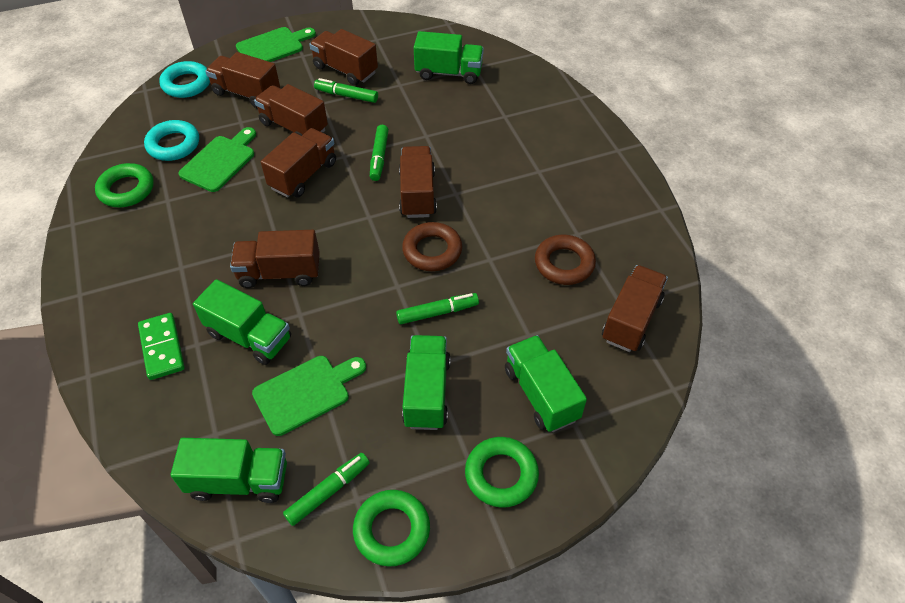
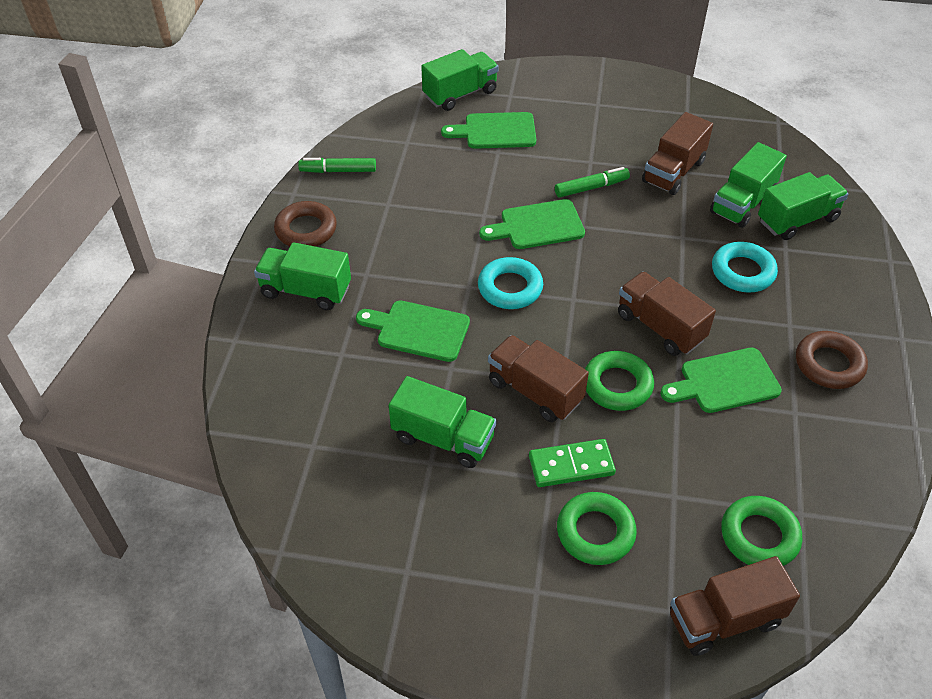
brown truck: [205,52,280,108] [230,230,320,288] [254,84,328,136] [261,128,336,198] [309,29,378,86] [399,146,437,218] [602,265,668,352] = 7 -> [488,335,589,422] [618,272,716,356] [642,112,713,195] [670,556,800,656] = 4
green cutting board: [178,127,256,192] [236,27,316,62] [252,356,366,436] = 3 -> [356,301,470,362] [441,112,536,149] [479,199,585,249] [660,348,782,413] = 4
green marker: [283,453,370,526] [314,78,378,103] [370,125,389,181] [396,293,479,324] = 4 -> [298,158,376,173] [555,167,630,197] = 2

